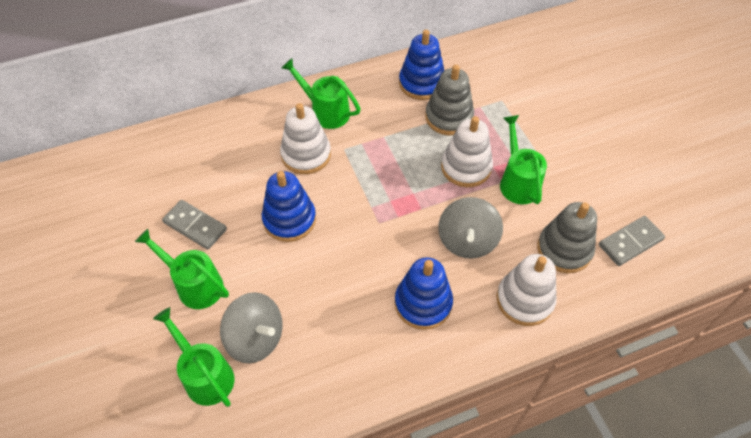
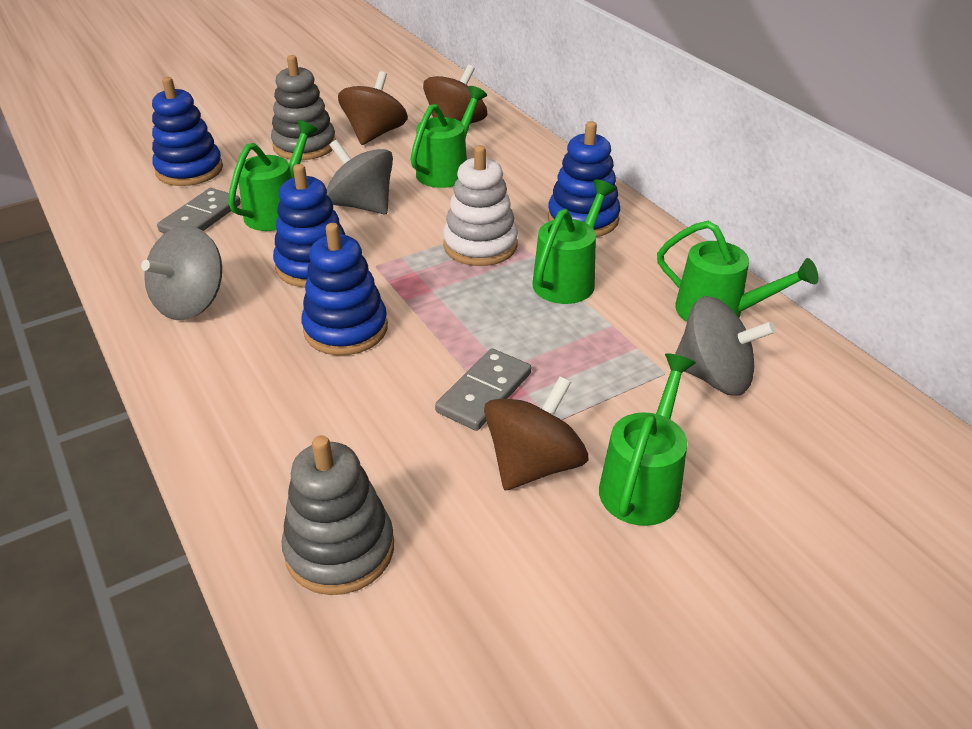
blue stacking toy: [262,171,316,242] [395,257,453,330] [399,30,444,100] = 3 -> [152,77,223,186] [273,164,345,288] [301,223,388,355] [548,121,620,237] = 4
brown spinning top: none = 0 -> [338,71,408,145] [423,65,487,123] [484,376,588,490] = 3
green watering can: [135,229,229,309] [153,307,235,407] [282,58,361,129] [500,115,547,204] = 4 -> [228,120,318,231] [411,86,487,188] [532,179,616,304] [599,353,696,526] [657,221,818,322] = 5
grey spinning top: [220,292,283,363] [438,197,503,259] = 2 -> [141,226,222,320] [327,140,393,214] [675,296,776,396] = 3
white stacking toy: [280,103,331,174] [441,116,493,187] [496,254,557,326] = 3 -> [443,145,518,266] = 1

